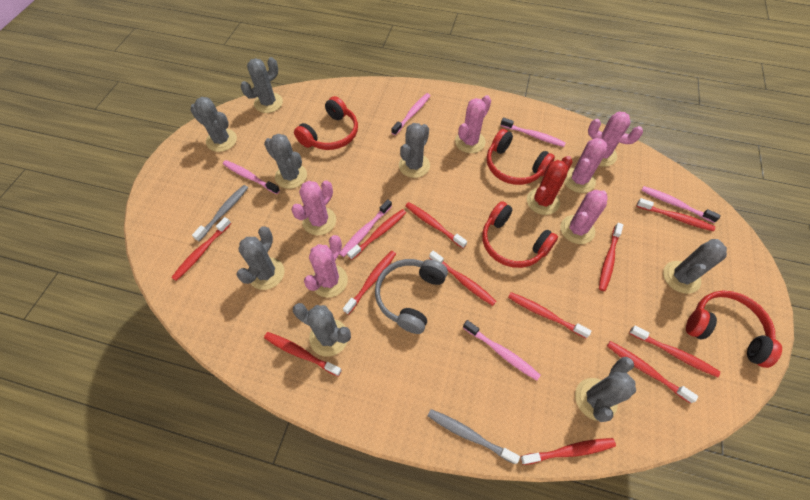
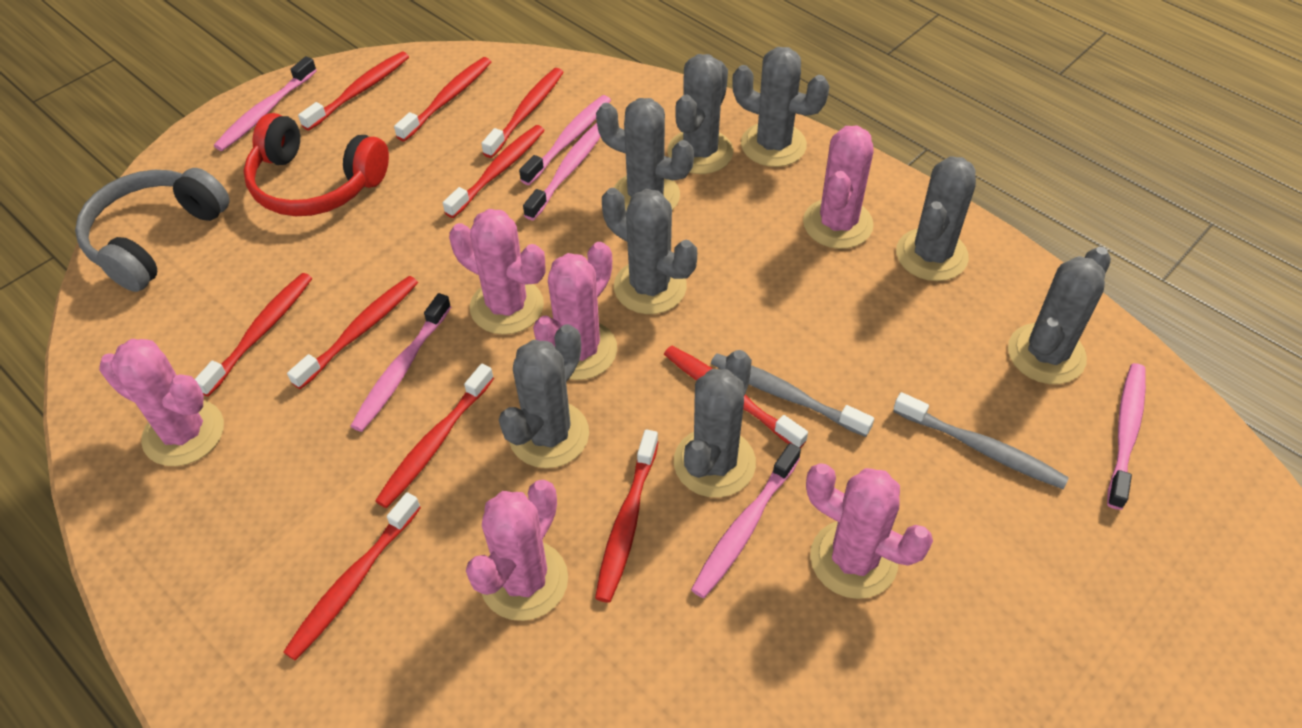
red cactus: [527,156,573,215] = 1 -> none = 0
red headphones: [294,96,358,150] [482,201,558,268] [487,129,555,185] [686,291,782,368] = 4 -> [244,113,389,216] = 1
red toothbrush: [171,217,231,281] [264,332,342,376] [343,250,396,315] [347,209,406,260] [405,202,467,248] [429,251,496,306] [508,292,591,338] [520,438,616,465] [599,223,623,291] [607,341,698,404] [629,326,720,377] [636,198,715,231] = 12 -> [195,273,312,397] [283,492,421,661] [287,276,418,389] [298,51,409,131] [375,364,494,508] [394,57,491,141] [443,125,545,218] [481,68,564,158] [595,429,658,603] [664,346,808,448] = 10

